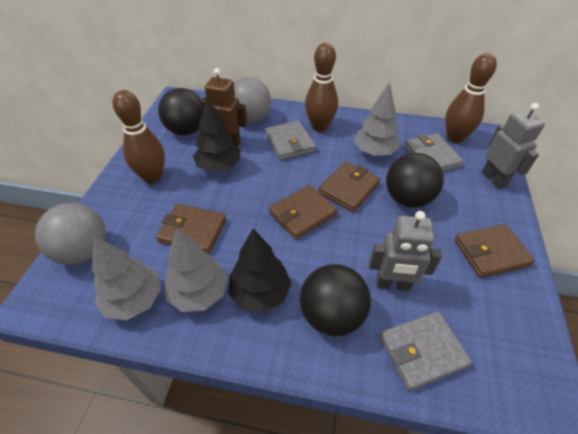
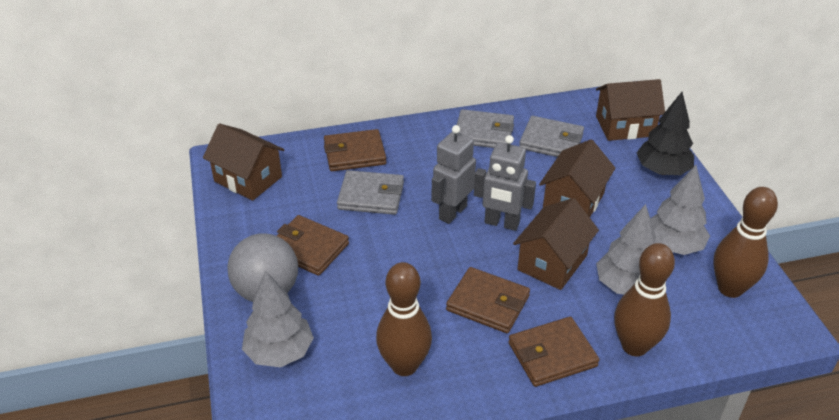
black ball: [158,88,202,135] [300,264,371,336] [386,153,444,208] = 3 -> none = 0
black tree: [193,97,240,172] [228,229,292,313] = 2 -> [636,92,694,175] = 1
brown house: none = 0 -> [203,123,285,201] [513,198,599,290] [539,140,615,217] [596,79,665,141] = 4
brown robot: [201,68,247,147] = 1 -> none = 0
grey ball: [35,203,106,265] [234,77,271,123] = 2 -> [227,234,298,302] = 1

